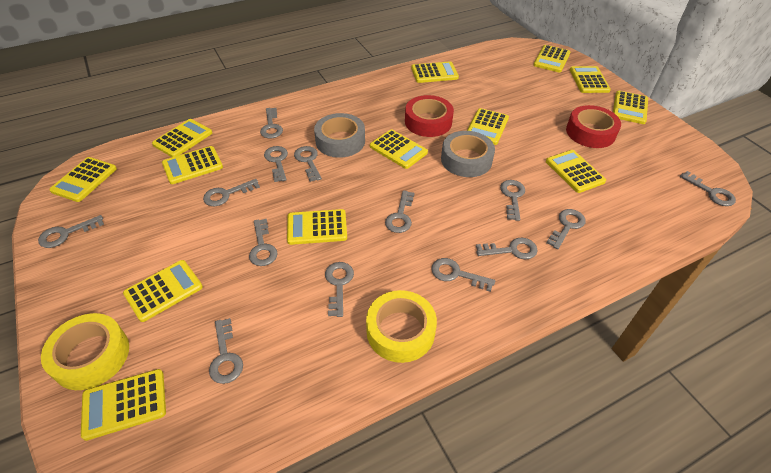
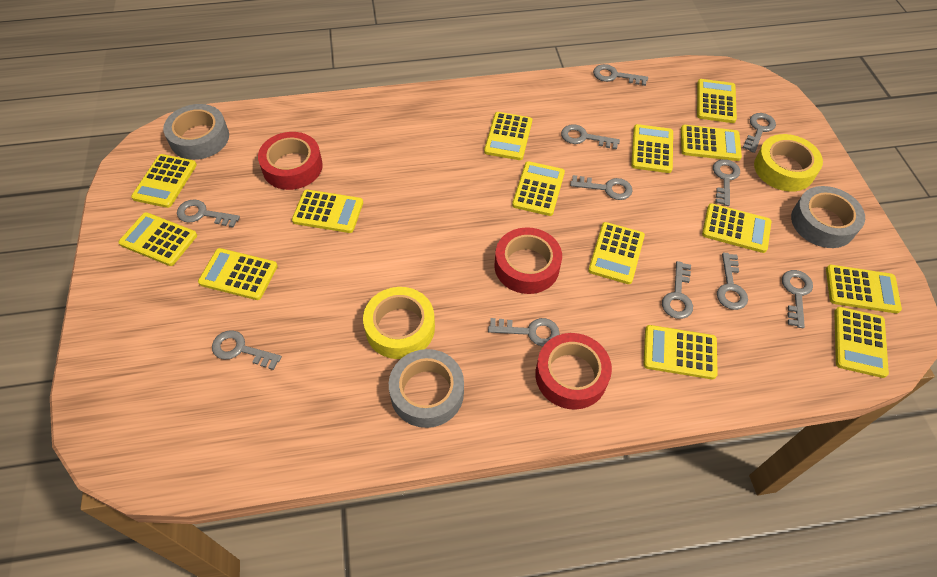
grey key: [38,215,104,248] [203,179,260,206] [209,318,243,384] [249,219,278,266] [260,108,283,138] [264,146,288,182] [294,146,322,182] [325,262,354,317] [385,190,415,233] [431,258,495,292] [476,237,538,260] [500,180,525,221] [546,209,586,249] [680,171,736,206] = 14 -> [177,199,240,228] [212,330,282,370] [488,318,559,346] [561,124,620,150] [570,175,633,200] [593,64,648,86] [662,261,693,319] [713,159,740,206] [717,253,748,310] [743,113,776,153] [782,270,813,328] = 11
grey tape: [314,113,365,158] [441,131,495,177] = 2 -> [163,104,229,160] [389,349,464,428] [791,186,865,248] = 3
red tape: [405,95,454,137] [566,105,621,148] = 2 -> [258,132,323,190] [494,227,562,294] [535,333,612,410] = 3
yellow calculator: [49,157,117,202] [81,369,166,441] [123,260,203,322] [152,119,212,157] [162,146,223,184] [287,209,347,245] [370,129,428,169] [411,61,459,83] [467,108,509,145] [533,45,570,73] [546,150,606,193] [570,66,611,93] [613,91,648,124] = 13 -> [118,212,197,266] [131,154,197,208] [198,248,278,300] [292,189,363,233] [484,112,532,160] [512,161,565,216] [588,222,645,284] [631,124,673,173] [644,325,718,379] [681,125,742,161] [697,79,737,123] [702,203,771,253] [826,265,902,314] [834,307,889,378] = 14

